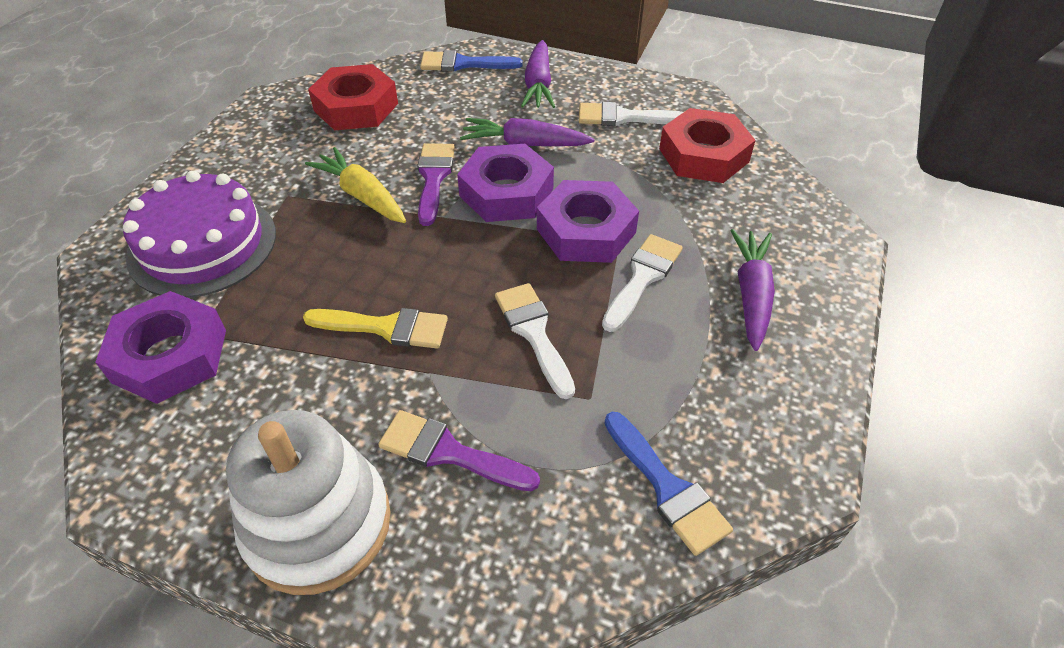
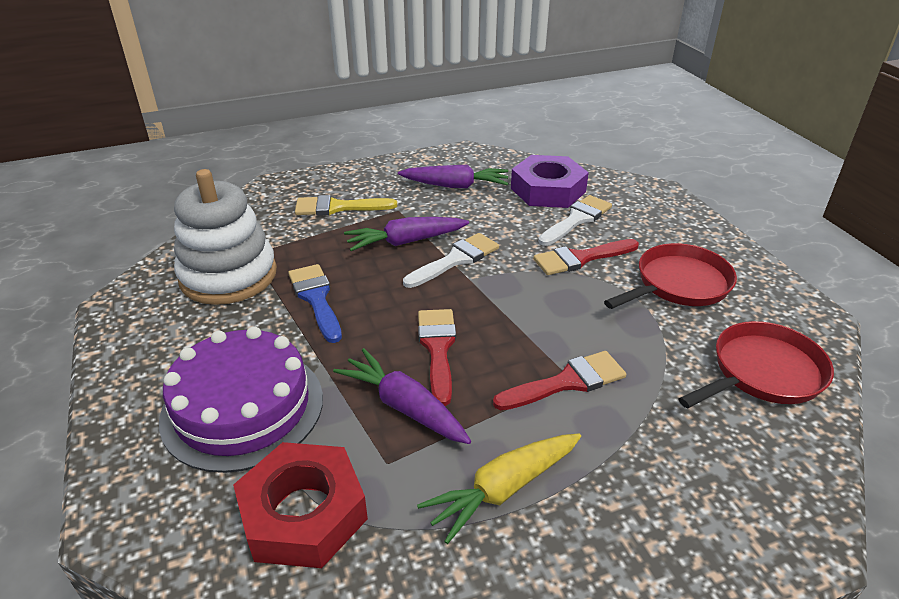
blue brush: [420,50,523,72] [605,412,733,556] = 2 -> [288,264,342,343] = 1
purple brush: [378,410,540,491] [417,143,455,226] = 2 -> none = 0
purple nut: [95,291,226,404] [457,144,554,222] [537,180,639,263] = 3 -> [511,155,589,208] = 1
red brush: none = 0 -> [418,309,456,406] [493,351,626,410] [533,239,639,275] = 3
red nut: [308,64,398,130] [659,108,755,183] = 2 -> [233,442,368,568] = 1
red pan: none = 0 -> [604,243,737,309] [678,321,834,408] = 2
white brush: [495,283,575,399] [579,102,683,126] [602,234,683,332] = 3 -> [403,233,499,288] [538,195,612,246] = 2

